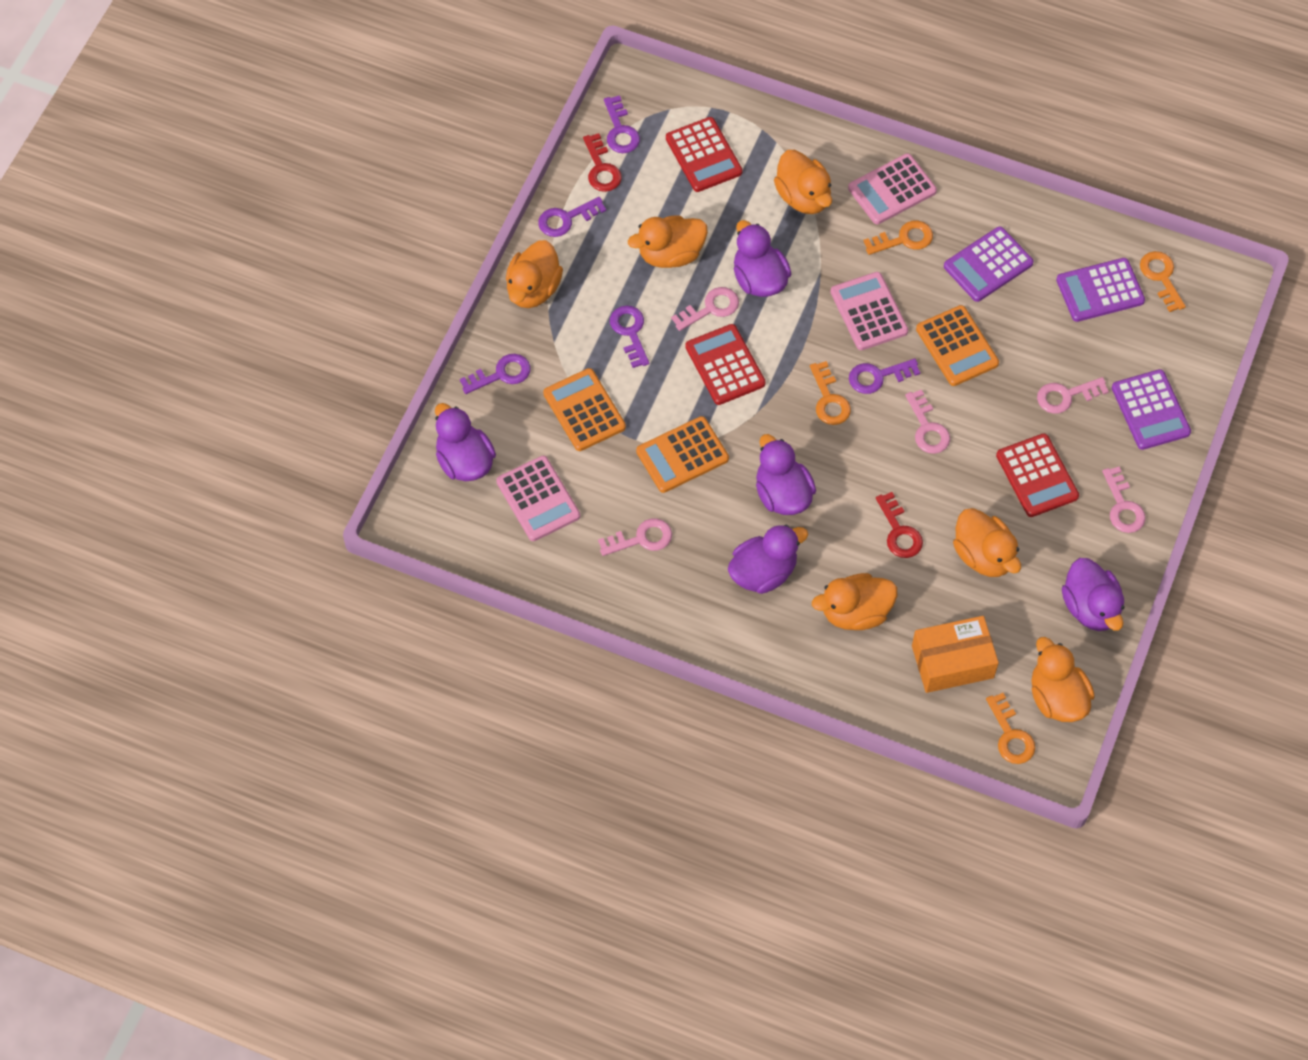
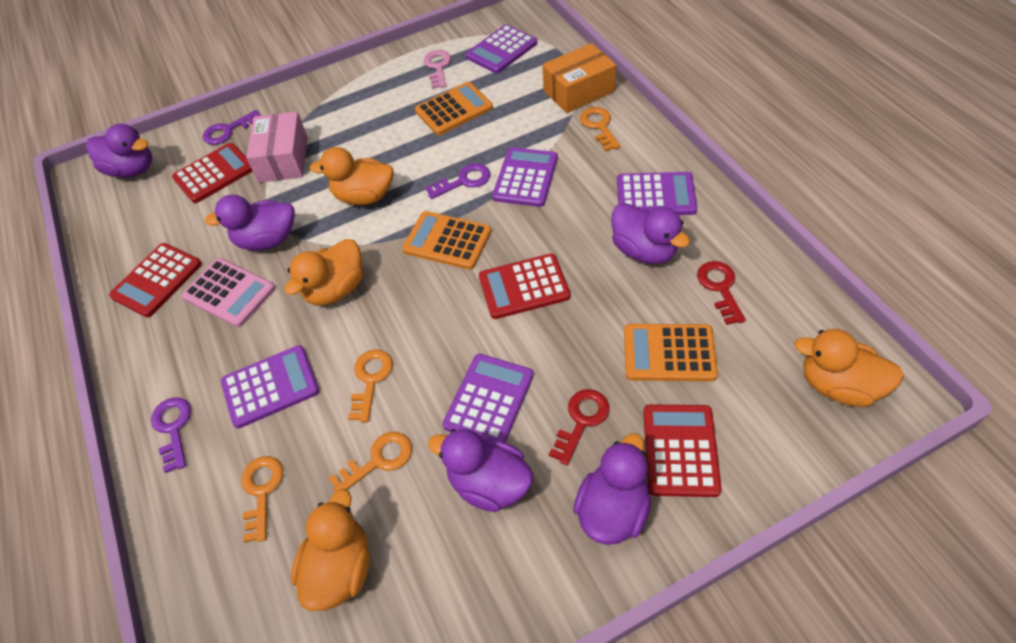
orange duck: [506,240,563,308] [628,215,708,268] [774,150,832,214] [812,573,897,630] [953,508,1021,577] [1031,637,1095,722] = 6 -> [284,239,363,306] [291,489,370,611] [309,147,394,205] [794,329,904,407] = 4
pink box: none = 0 -> [246,112,307,182] = 1
pink calculator: [496,456,580,541] [830,272,908,350] [848,153,937,224] = 3 -> [181,258,275,328] = 1
pink key: [598,518,672,556] [671,287,739,331] [905,390,950,454] [1037,377,1109,414] [1102,466,1146,533] = 5 -> [423,50,451,88] = 1
purple calculator: [944,226,1034,302] [1056,258,1145,322] [1112,369,1191,450] = 3 -> [221,345,319,428] [442,354,534,443] [466,24,537,73] [492,147,558,207] [617,172,697,215] = 5
purple key: [460,354,531,394] [538,197,606,237] [604,95,640,153] [610,305,649,368] [849,359,920,394] = 5 -> [151,397,191,473] [203,110,260,145] [425,163,490,199] = 3
red calculator: [666,117,743,192] [685,324,766,405] [996,433,1079,517] = 3 -> [109,243,202,318] [172,143,252,203] [479,253,570,319] [643,404,722,497] = 4

